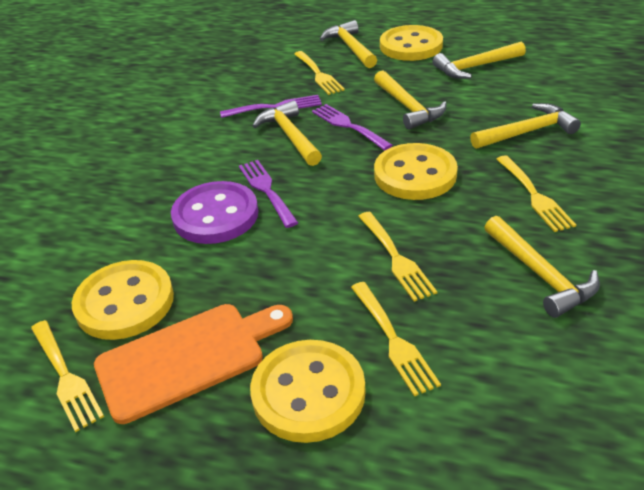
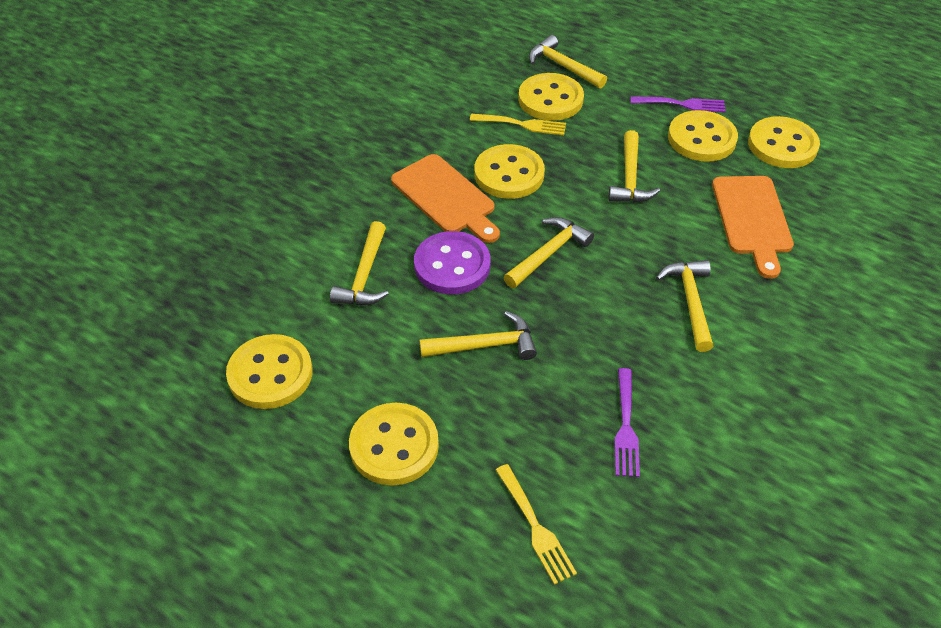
orange cutting board: [94,304,293,424] = 1 -> [391,154,500,243] [712,176,794,279] = 2
purple fork: [220,95,322,118] [239,160,298,228] [312,104,393,151] = 3 -> [615,368,640,477] [630,96,726,112] = 2
yellow button: [72,260,174,340] [250,340,366,443] [374,143,458,200] [380,25,443,61] = 4 -> [226,334,313,409] [349,403,439,486] [474,144,545,199] [518,73,584,121] [668,110,738,162] [748,116,820,168] = 6
yellow fork: [31,320,104,432] [294,51,345,95] [351,282,441,396] [358,212,437,301] [496,155,576,232] = 5 -> [470,114,566,135] [496,464,577,585] = 2

